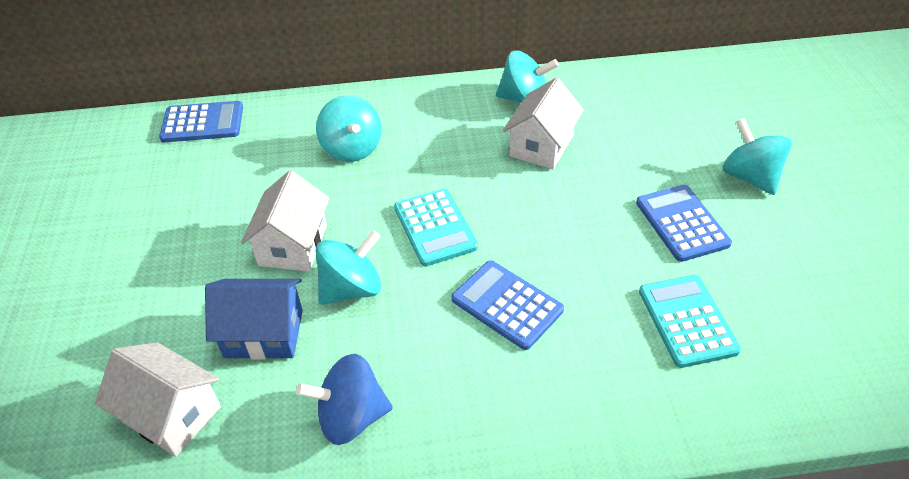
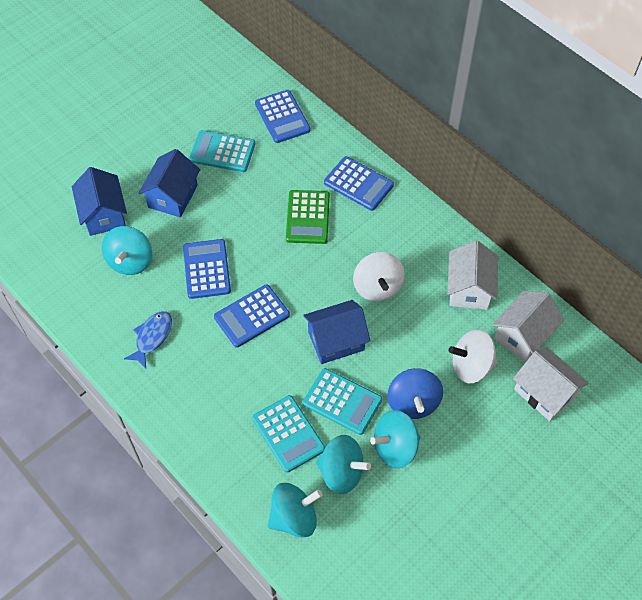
blue calculator: [159,101,243,142] [452,260,564,350] [636,185,732,262] = 3 -> [183,239,231,299] [214,284,290,348] [255,90,310,143] [324,156,394,211] = 4
blue fish: none = 0 -> [124,311,172,368] = 1
blue house: [205,279,303,360] = 1 -> [72,167,127,236] [138,149,200,217] [303,300,370,364] = 3
green calculator: none = 0 -> [286,190,330,244] = 1
turquoise calculator: [394,189,478,266] [639,275,741,368] = 2 -> [189,130,255,172] [252,395,325,473] [303,368,382,435] = 3
white spinning top: none = 0 -> [353,252,405,301] [448,329,498,383] = 2

